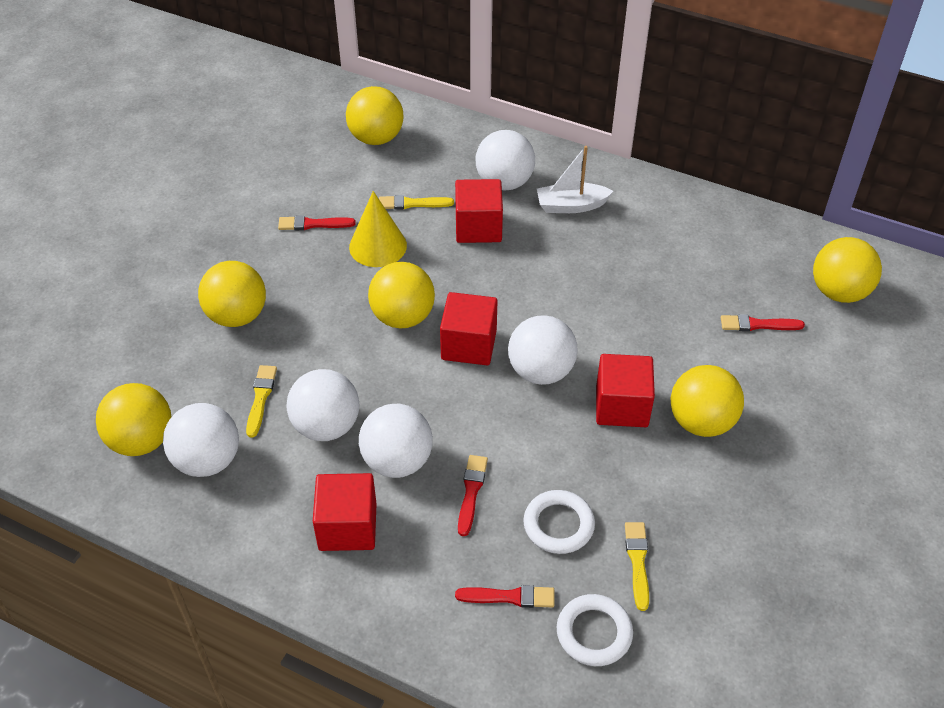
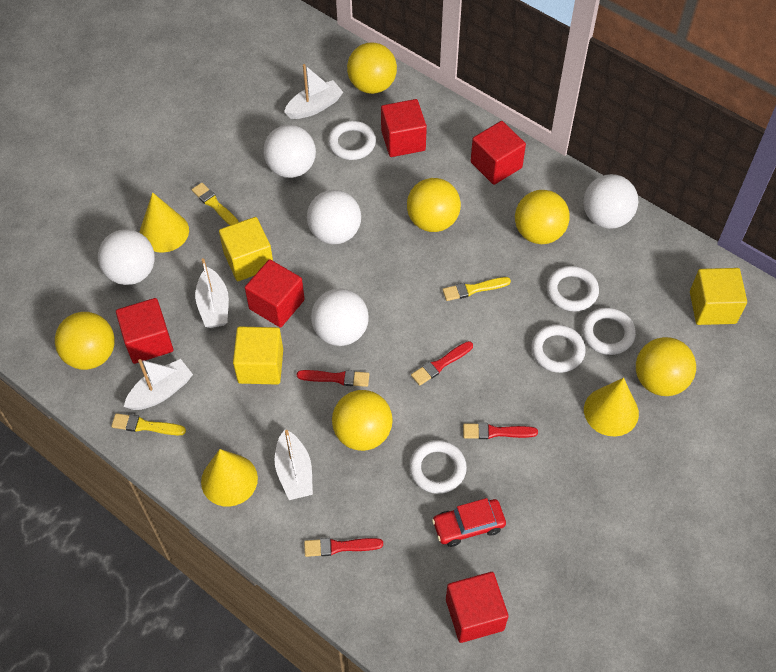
red car: none = 0 -> [432,498,506,547] = 1
red cube: [313,473,377,551] [440,292,497,365] [455,179,503,243] [596,354,655,427] = 4 -> [116,298,173,364] [245,259,305,327] [381,99,427,157] [446,572,508,643] [471,121,526,185] = 5
white boat: [537,146,613,213] = 1 -> [124,359,193,410] [195,258,229,328] [274,430,313,500] [284,64,343,119] = 4
white ring: [523,490,595,554] [557,594,633,666] = 2 -> [328,121,376,160] [409,440,467,494] [531,325,586,373] [547,266,599,311] [582,307,636,355] = 5
yellow cone: [349,191,407,267] = 1 -> [139,192,189,253] [201,449,258,507] [584,378,639,436] = 3
yellow cube: none = 0 -> [219,217,273,281] [233,326,283,385] [690,268,747,325] = 3

